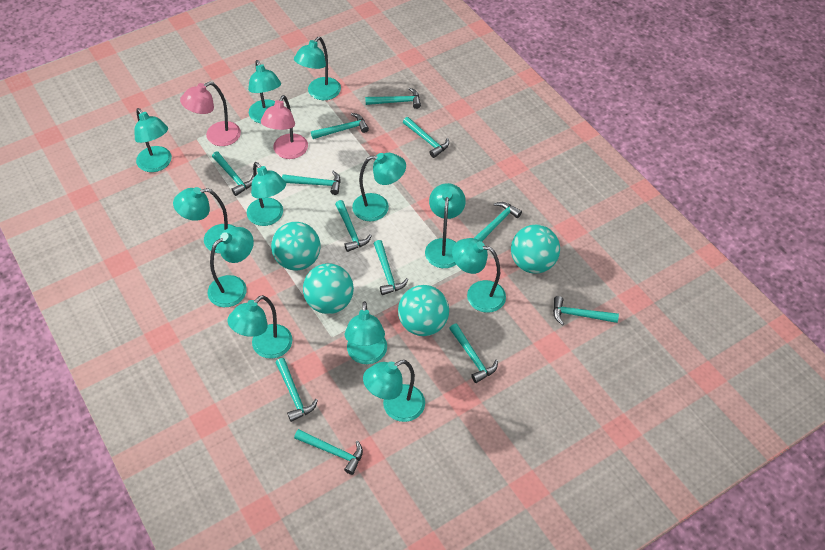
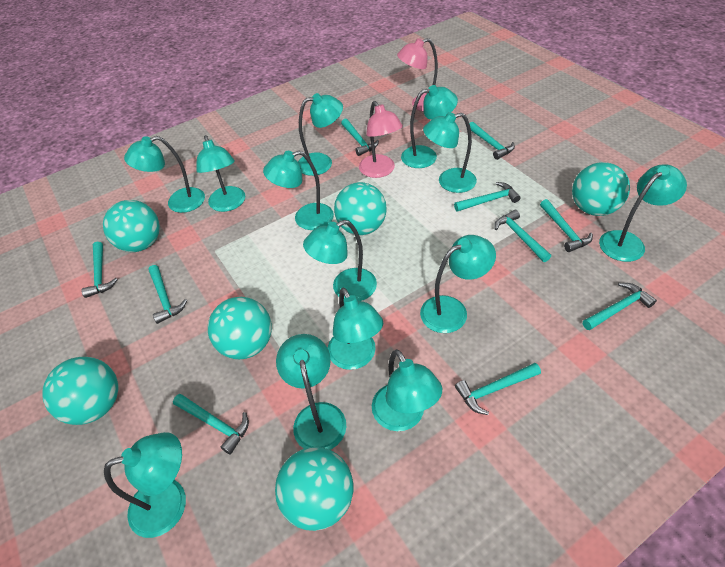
turquoise ball: [271,222,321,271] [303,263,354,314] [398,285,449,336] [511,224,560,274] = 4 -> [42,357,118,425] [103,200,160,252] [208,297,272,359] [275,447,353,531] [334,182,387,235] [572,162,630,216] = 6
turquoise hammer: [212,151,254,196] [276,358,318,422] [282,171,341,195] [294,429,363,475] [311,113,369,139] [335,200,372,252] [365,88,421,109] [374,240,408,295] [403,117,449,158] [449,324,498,383] [474,202,522,242] [553,296,619,325] = 12 -> [81,242,118,298] [148,265,187,324] [173,394,249,455] [341,118,379,156] [454,182,521,212] [455,363,541,415] [469,122,515,160] [494,210,551,262] [540,199,593,252] [583,283,657,330] = 10
turquoise lamp: [134,108,172,172] [173,187,235,253] [208,227,254,307] [227,295,292,359] [247,162,286,226] [248,60,281,123] [294,37,341,100] [345,301,387,364] [352,153,406,221] [363,360,425,422] [425,183,466,268] [452,238,506,313] = 12 -> [104,432,186,538] [124,136,205,213] [196,135,245,212] [263,150,334,230] [276,334,346,450] [298,93,343,176] [303,220,377,301] [328,288,383,370] [372,349,442,431] [401,85,458,168] [420,235,496,333] [423,112,477,193] [599,164,687,262] = 13

